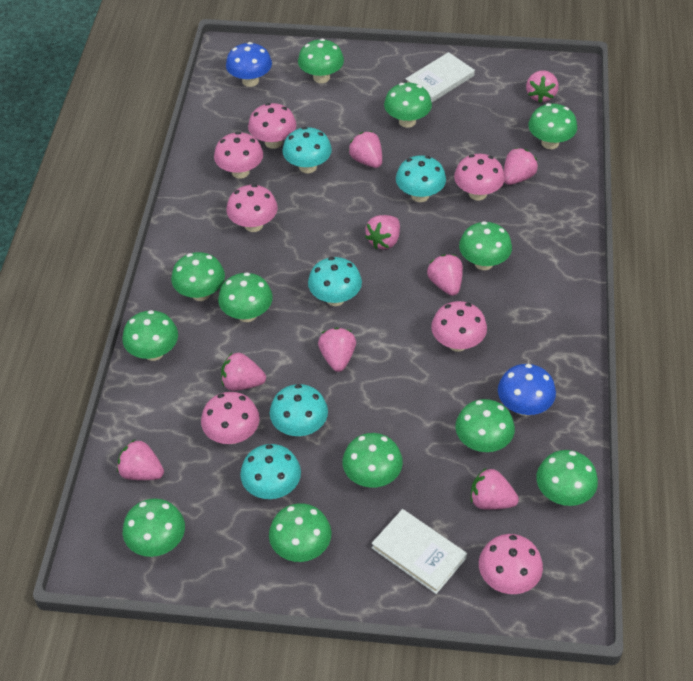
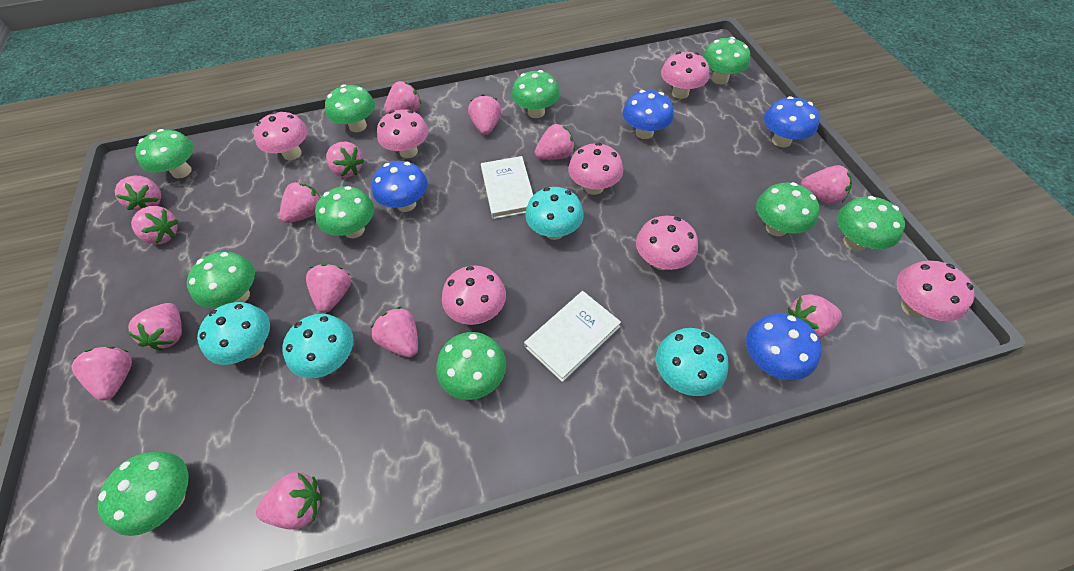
blue mushroom: [226,42,272,87] [498,364,556,416] = 2 -> [372,161,428,212] [623,90,674,139] [746,313,821,380] [764,96,820,147] = 4
green mushroom: [122,310,178,361] [123,498,185,557] [171,252,225,301] [218,272,273,322] [269,503,332,562] [298,39,344,83] [342,433,403,488] [384,83,432,128] [455,399,515,452] [459,221,512,270] [528,103,577,149] [536,450,598,506] = 12 -> [97,452,188,536] [135,129,194,179] [187,252,255,308] [315,186,374,238] [325,84,375,132] [436,332,506,400] [512,70,560,118] [702,37,751,84] [756,182,820,236] [837,196,905,251] = 10
pink strawberry: [117,440,164,480] [221,353,266,391] [318,328,356,372] [348,131,382,168] [365,215,400,249] [427,254,463,296] [471,468,519,510] [504,148,538,185] [526,70,559,103] = 9 -> [72,346,132,401] [115,176,161,211] [127,303,182,351] [131,206,178,244] [256,472,322,530] [280,181,320,223] [306,264,351,313] [326,141,364,178] [371,307,418,357] [384,81,421,114] [468,95,501,135] [535,124,575,160] [788,294,842,339] [800,165,852,204] = 14
turquoise mushroom: [240,444,301,499] [270,384,328,436] [282,127,332,173] [308,257,362,306] [396,155,446,202] = 5 -> [197,302,270,365] [282,314,354,378] [525,187,584,240] [656,328,729,396] = 4

